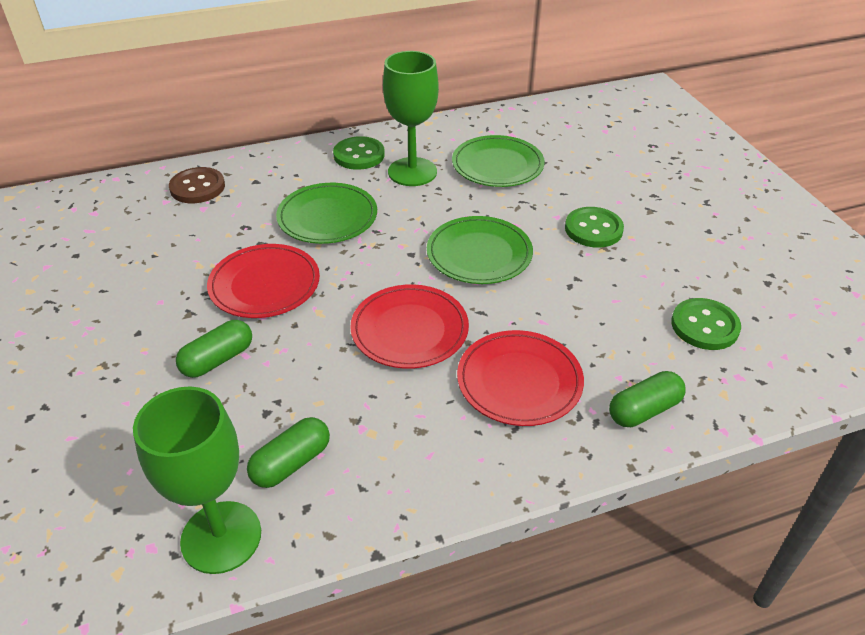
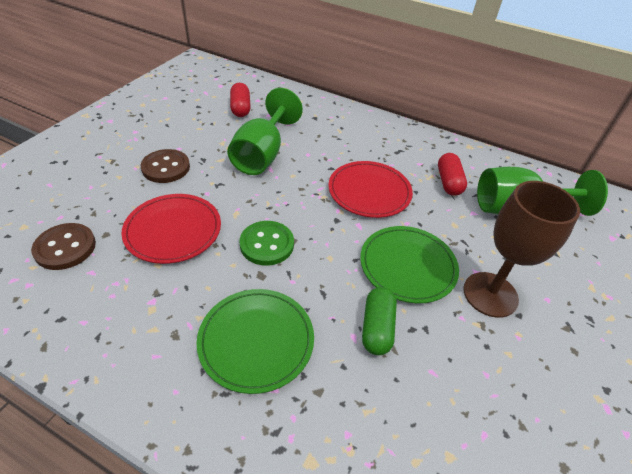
brown button: [169,167,225,203] = 1 -> [31,223,96,270] [141,149,190,183] = 2
brown goblet: none = 0 -> [463,181,580,318] = 1
green button: [333,136,385,170] [565,207,624,248] [671,298,741,350] = 3 -> [239,221,294,266] = 1
green capsule: [176,320,252,378] [247,417,330,488] [609,371,686,427] = 3 -> [362,287,397,355] = 1
green plate: [276,183,377,244] [427,216,533,284] [452,135,545,187] = 3 -> [197,289,314,394] [360,226,459,303] = 2
red capsule: none = 0 -> [230,83,251,117] [438,153,467,196] = 2
red plate: [207,244,320,318] [350,284,469,369] [457,330,584,426] = 3 -> [121,194,221,264] [328,161,413,218] = 2

